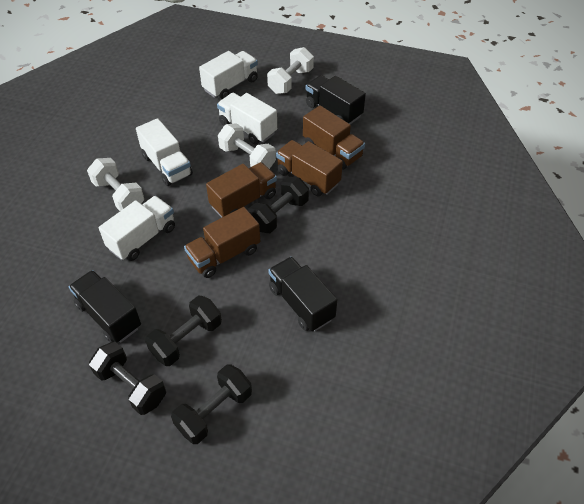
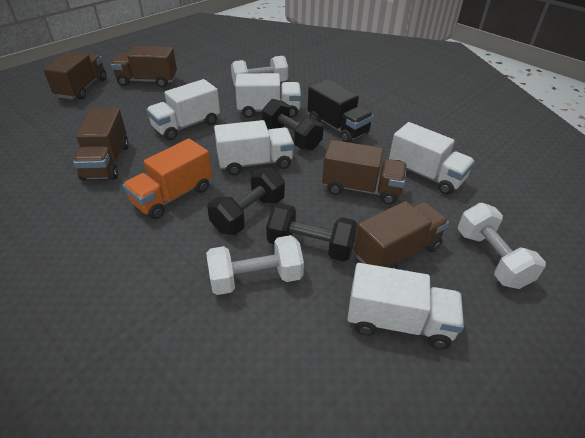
black dumbbell: [89,342,166,415] [145,296,222,366] [171,364,252,444] [248,177,309,233] = 4 -> [207,168,285,235] [262,99,324,150] [266,204,357,261] = 3
black truck: [69,270,141,343] [268,257,337,331] [306,75,366,125] = 3 -> [307,79,374,143] = 1
brown truck: [184,207,260,278] [206,162,277,218] [276,140,343,196] [303,106,365,170] = 4 -> [43,52,107,100] [73,108,129,181] [111,46,177,88] [322,140,407,205] [354,201,449,269] = 5
orange truck: none = 0 -> [123,139,212,219] = 1
white truck: [99,196,175,261] [136,118,193,186] [199,51,258,99] [217,93,277,144] = 4 -> [146,79,220,140] [214,120,294,175] [235,73,301,118] [347,263,464,350] [389,122,475,195] = 5

